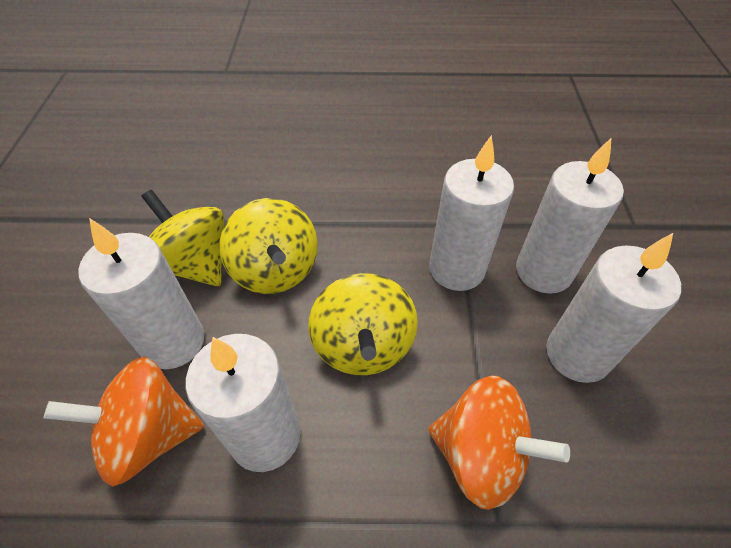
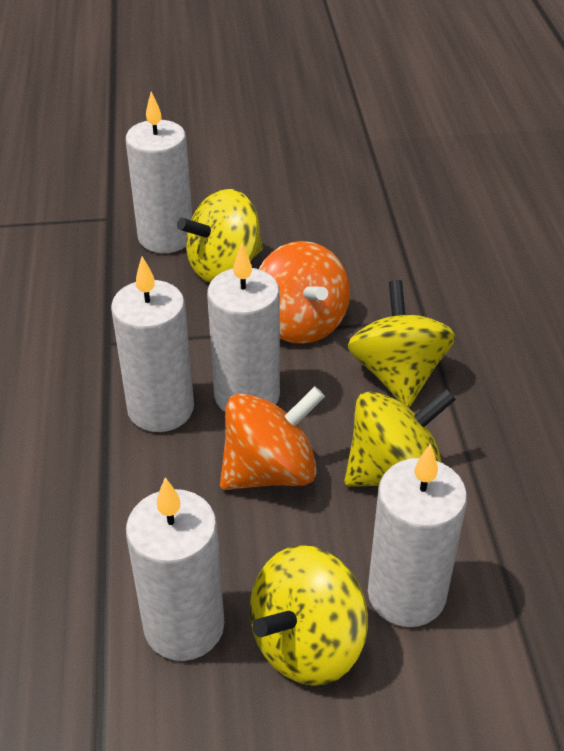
yellow spinning top: [141,190,224,286] [220,198,318,294] [308,273,418,375] = 3 -> [177,189,263,283] [250,545,368,686] [344,388,456,487] [348,280,456,408] = 4

